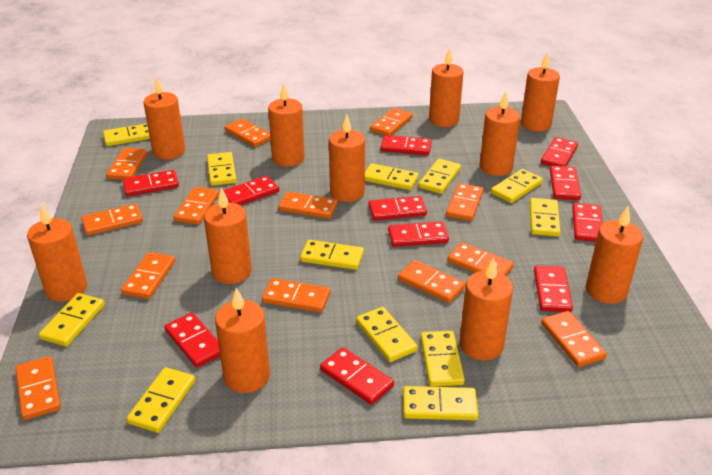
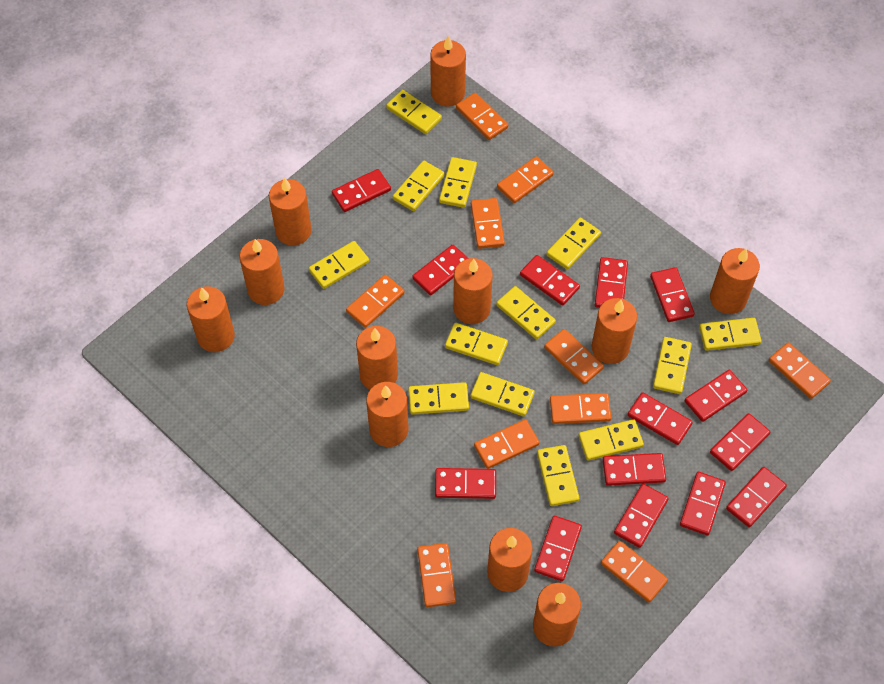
orange domino: [15,356,61,420] [82,204,143,235] [106,148,147,180] [121,252,175,299] [174,187,219,225] [225,119,271,147] [262,278,330,312] [278,191,338,219] [370,108,413,135] [398,260,465,303] [446,183,484,221] [448,242,514,276] [541,311,607,367] = 13 -> [346,275,405,328] [417,543,456,607] [456,93,508,140] [471,198,505,249] [474,419,539,469] [497,156,554,203] [544,329,604,385] [550,393,611,424] [601,541,668,602] [769,342,831,399] = 10
red domino: [123,170,179,196] [164,312,220,368] [223,176,279,205] [320,347,394,405] [368,196,427,221] [381,135,432,155] [388,222,449,247] [534,266,573,312] [541,137,578,166] [550,166,581,200] [572,203,603,242] = 11 -> [332,169,391,212] [412,245,469,295] [435,468,496,499] [520,255,580,306] [534,516,582,581] [595,257,628,308] [603,453,666,486] [614,484,669,548] [627,392,693,445] [650,267,695,322] [680,472,726,536] [685,370,747,422] [710,413,770,471] [726,467,787,527] = 14
yellow domino: [39,293,105,346] [103,123,150,146] [127,367,195,433] [207,152,236,186] [300,240,364,270] [356,307,418,362] [365,163,419,190] [403,386,478,420] [419,159,461,194] [421,331,465,387] [491,169,543,203] [530,198,560,237] = 12 -> [309,241,369,289] [386,90,442,134] [393,161,445,211] [408,382,469,415] [439,157,477,208] [445,323,508,365] [470,372,535,417] [496,286,556,339] [537,445,579,506] [547,218,601,269] [578,419,644,461] [653,337,692,394] [699,318,762,351] = 13

